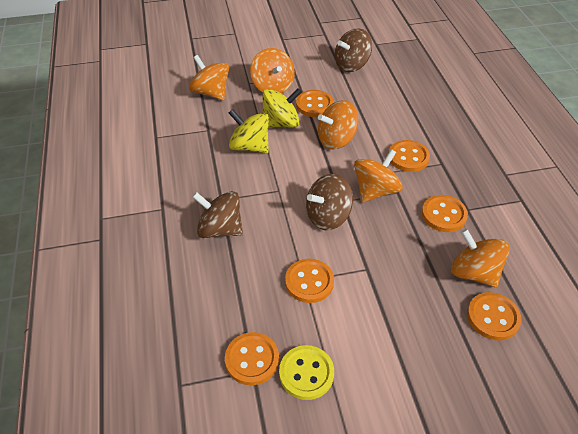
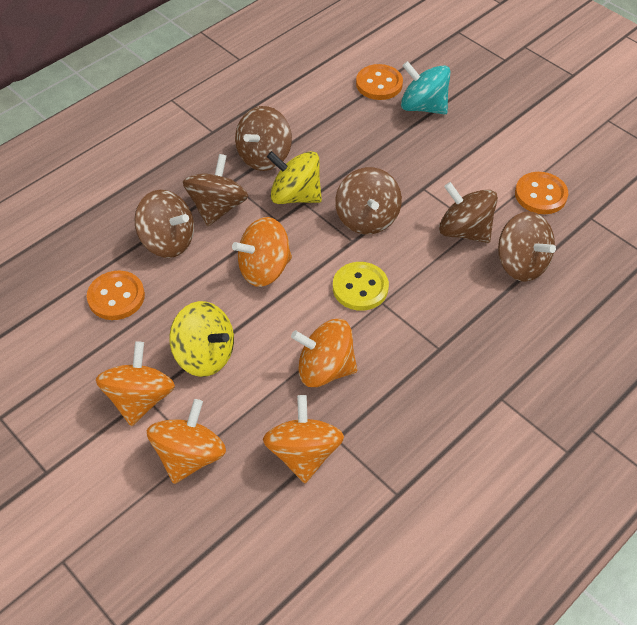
brown spinning top: [193,191,243,238] [306,174,353,230] [335,28,372,72] = 3 -> [134,190,194,258] [183,154,248,227] [235,106,292,171] [335,167,402,235] [439,182,498,243] [498,211,556,282] = 6
orange button: [225,332,279,385] [285,259,334,303] [296,90,333,117] [389,140,430,172] [422,195,468,232] [467,292,521,340] = 6 -> [87,271,145,320] [356,64,403,100] [515,172,568,214] = 3
turquoise spinning top: none = 0 -> [401,61,450,114] = 1

